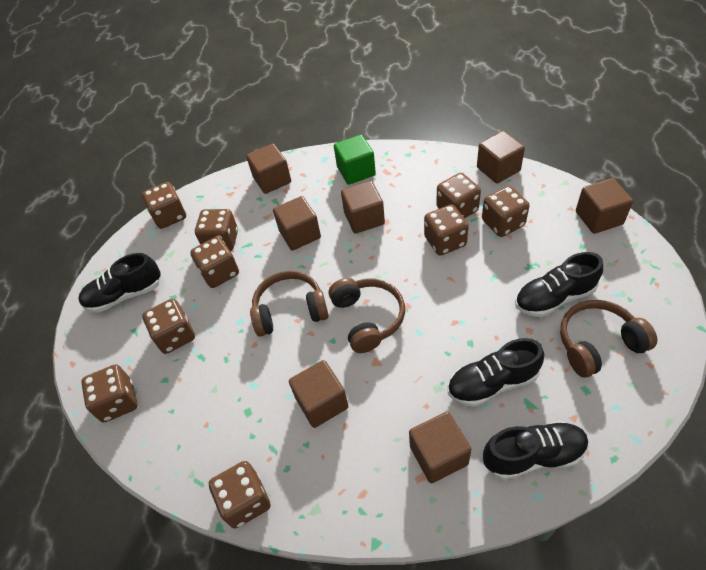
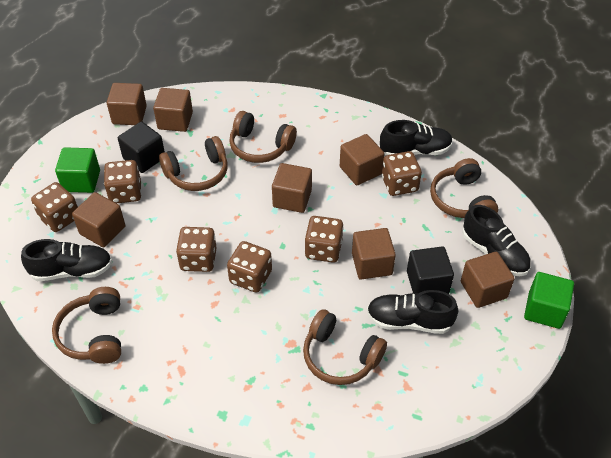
black cube: none = 0 -> [118,122,165,173] [407,247,454,294] = 2
brown dice: [81,364,138,422] [142,182,186,229] [142,299,195,354] [190,236,239,288] [195,209,238,251] [209,461,271,529] [424,204,469,256] [436,173,481,218] [482,186,530,237] = 9 -> [31,182,78,232] [104,160,142,203] [176,227,217,272] [227,241,272,293] [305,216,344,263] [382,151,422,196] = 6
brown headphones: [250,271,329,337] [329,278,405,353] [560,300,657,378] = 3 -> [52,287,121,364] [159,136,228,191] [229,111,297,163] [303,309,387,385] [430,158,498,218] = 5
green cube: [334,135,376,185] = 1 -> [55,147,100,193] [524,272,574,329] = 2

